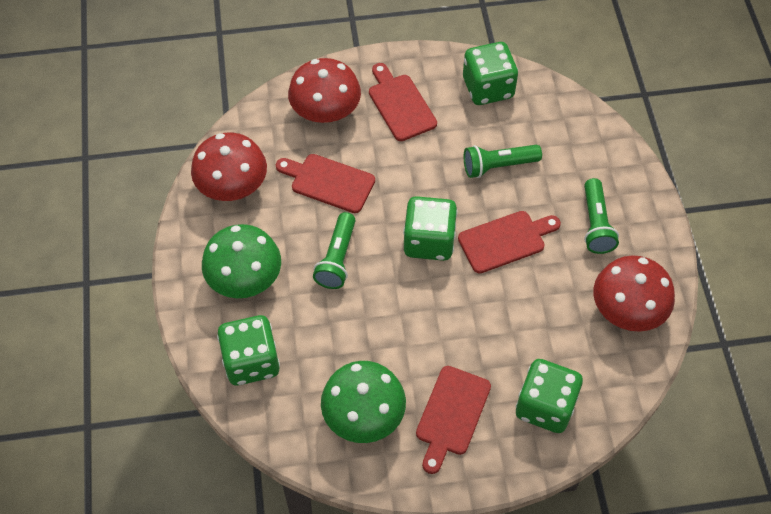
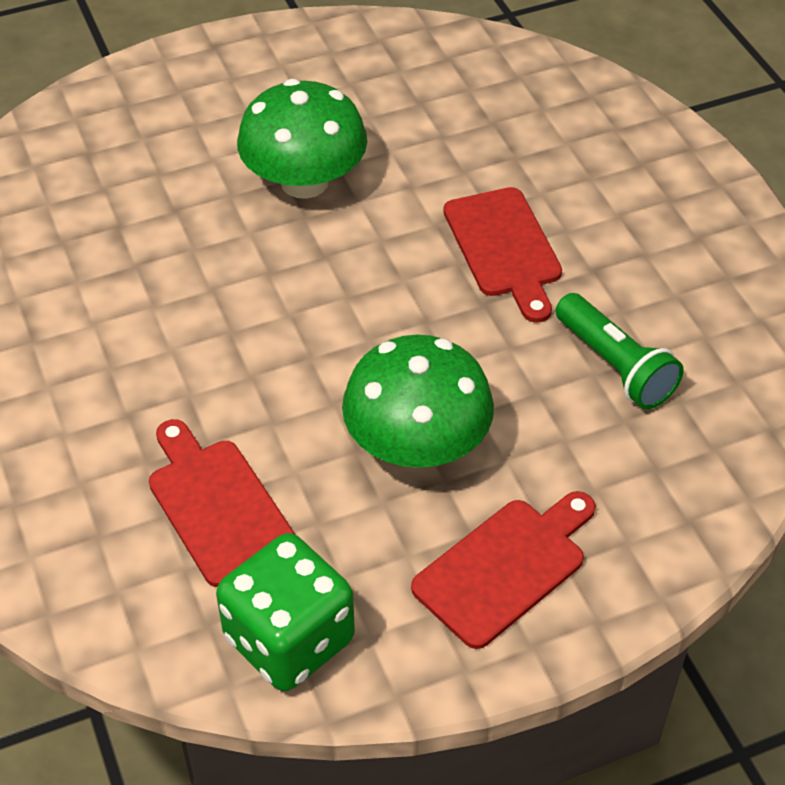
green dice: [217,315,280,386] [403,196,458,261] [463,42,518,105] [516,359,583,433] = 4 -> [216,533,355,691] = 1
green flashlight: [313,212,356,289] [464,144,542,178] [584,178,619,254] = 3 -> [556,293,684,409] = 1
red cutting board: [276,154,375,213] [369,63,437,141] [416,366,491,474] [458,211,561,273] = 4 -> [149,419,295,587] [411,491,596,649] [443,187,562,323] = 3
red mushroom: [191,133,267,201] [288,58,361,123] [593,255,675,332] = 3 -> none = 0

